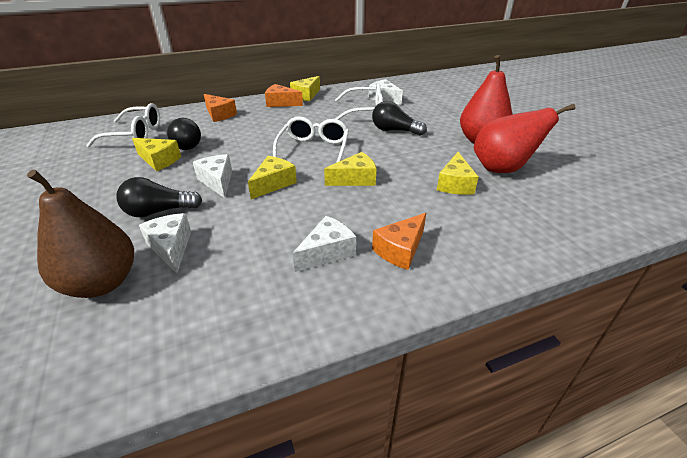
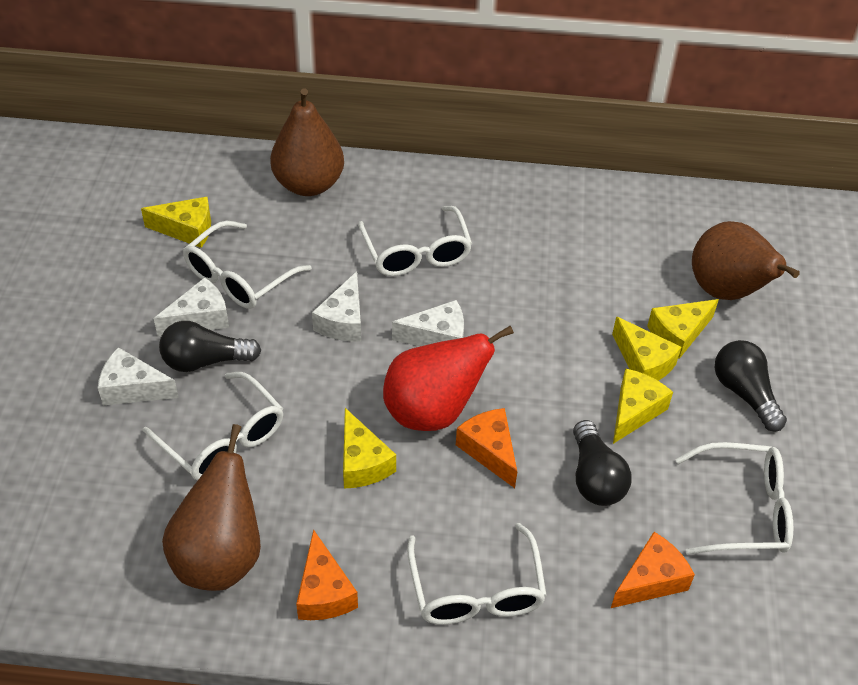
brown pear: [27,170,134,298] = 1 -> [162,424,261,591] [270,88,344,196] [692,221,800,300] = 3
red pear: [460,55,513,143] [474,104,575,173] = 2 -> [383,326,514,431] = 1
white glasses: [86,103,160,147] [273,116,349,163] [335,83,383,120] = 3 -> [143,372,283,480] [183,221,312,309] [358,206,472,276] [407,523,547,625] [675,442,793,555] = 5

